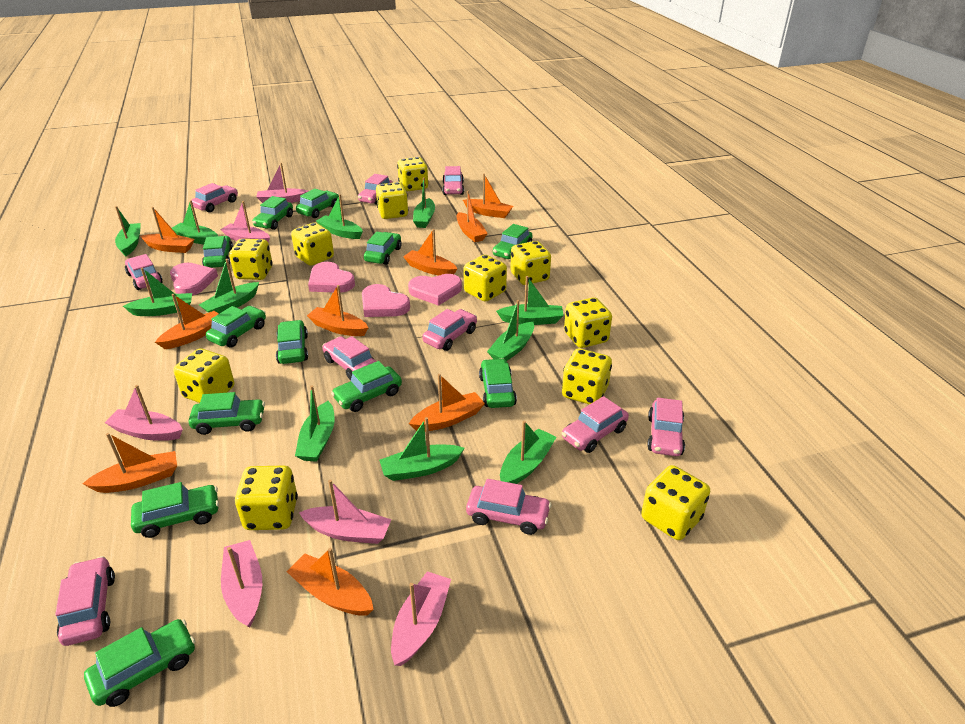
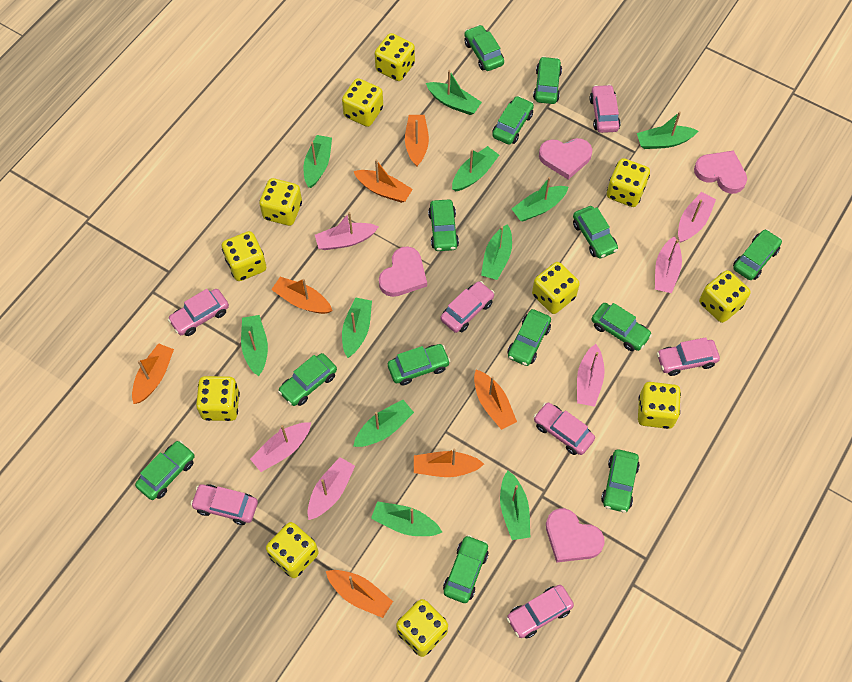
green car: [84,619,195,707] [131,482,219,538] [189,392,265,435] [202,236,233,268] [206,306,266,347] [253,196,293,230] [276,320,308,364] [296,188,339,218] [331,361,402,412] [364,232,401,265] [479,358,517,408] [493,224,532,259] = 12 -> [135,440,194,500] [278,353,337,406] [388,344,450,385] [428,199,459,251] [443,535,488,603] [464,25,504,71] [492,96,534,145] [508,309,551,366] [533,56,562,104] [573,206,618,258] [592,303,652,351] [601,449,640,513] [733,229,782,280] = 13
orange boat: [82,433,177,493] [141,207,195,253] [155,294,218,349] [286,548,374,615] [307,285,368,336] [403,229,457,275] [409,374,485,432] [457,191,488,242] [463,174,513,218] = 9 -> [132,343,174,404] [271,277,332,314] [326,570,393,618] [353,159,413,203] [405,115,429,166] [414,448,484,477] [474,370,517,430] = 7
pink car: [55,556,115,646] [125,254,163,290] [192,183,238,212] [322,336,376,380] [358,174,393,205] [422,309,477,351] [443,166,464,195] [466,479,552,535] [562,396,629,453] [647,398,685,456] = 10 -> [168,289,229,336] [190,484,258,525] [440,281,495,333] [506,585,574,638] [533,402,595,455] [589,84,621,133] [657,337,720,376] = 7

